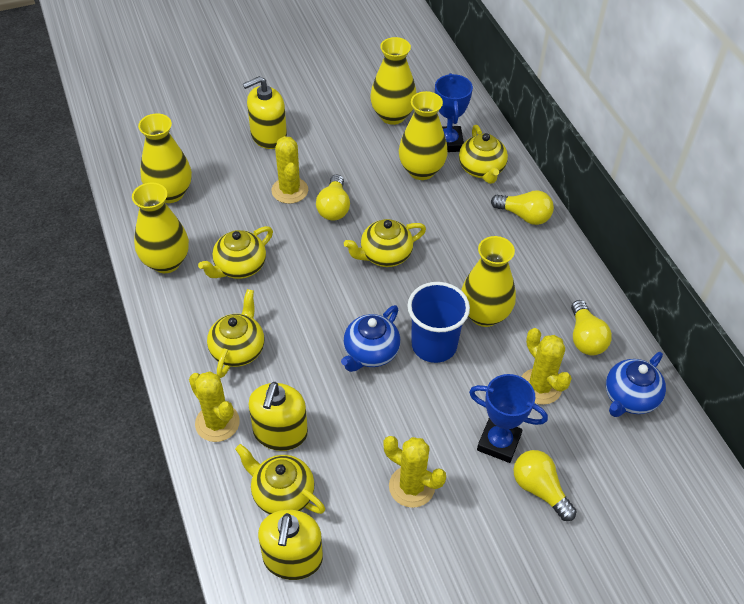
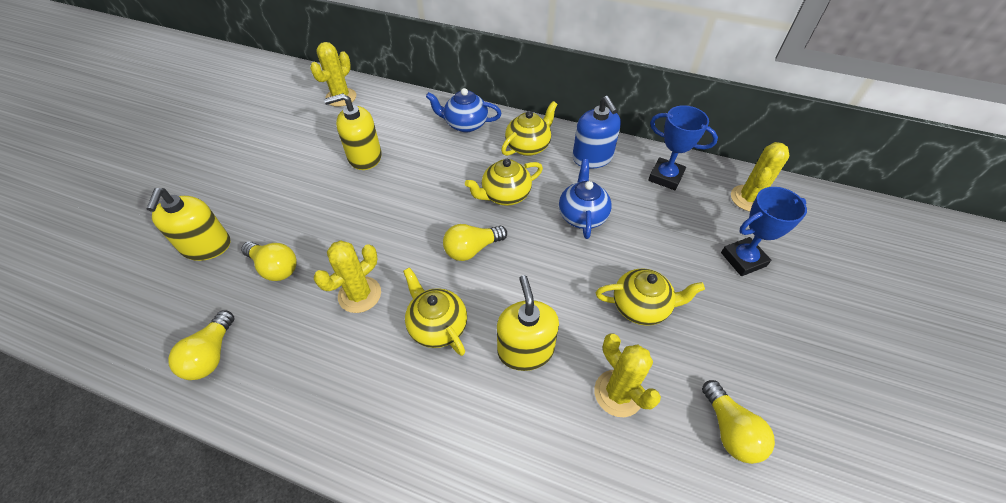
blue cup: [407,282,470,363] = 1 -> none = 0
blue soap dispenser: none = 0 -> [572,96,621,169] = 1
yellow teapot: [198,226,273,279] [207,289,264,378] [235,444,325,514] [344,219,426,267] [459,125,508,184] = 5 -> [403,267,467,356] [465,159,543,206] [501,101,558,156] [596,268,705,326] = 4
yellow vase: [132,182,189,273] [138,114,192,203] [370,37,417,125] [399,91,448,180] [461,236,516,327] = 5 -> none = 0

